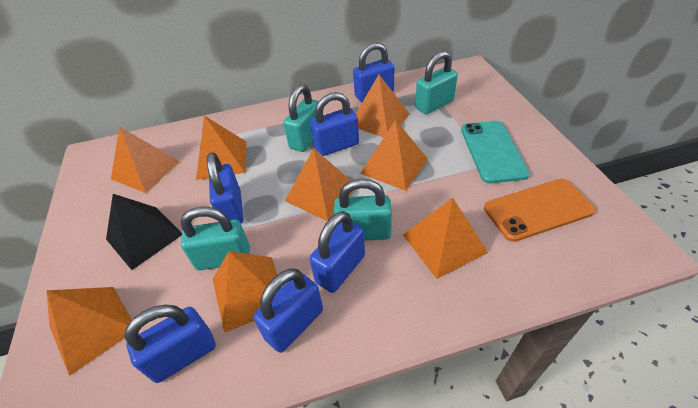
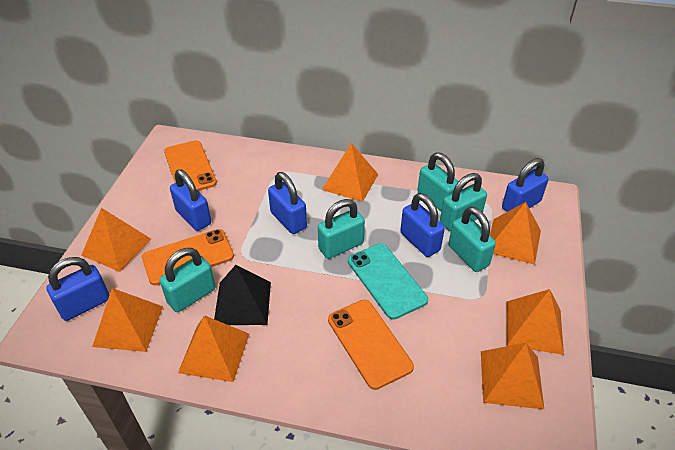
blue padlock: [124,304,216,383] [207,152,244,223] [253,269,323,353] [309,211,365,293] [310,92,359,156] [353,42,395,102] = 6 -> [46,257,110,321] [170,169,211,231] [268,172,307,234] [400,193,445,257] [502,158,549,212] = 5
orange phone: [484,179,596,242] = 1 -> [142,229,234,286] [164,140,217,191] [328,300,414,390] = 3
orange pyramid: [46,287,132,376] [111,126,180,193] [196,116,247,180] [213,251,282,333] [285,148,354,221] [356,75,409,138] [360,120,428,191] [403,198,488,279] = 8 -> [82,208,151,272] [92,288,163,352] [178,315,249,382] [322,143,378,202] [481,343,544,409] [490,202,541,265] [506,289,564,355] = 7
turquoise padlock: [180,207,250,270] [283,84,319,152] [334,179,392,240] [415,51,458,114] = 4 -> [160,248,216,312] [318,199,365,259] [417,153,459,211] [440,173,487,231] [449,206,496,272] = 5

